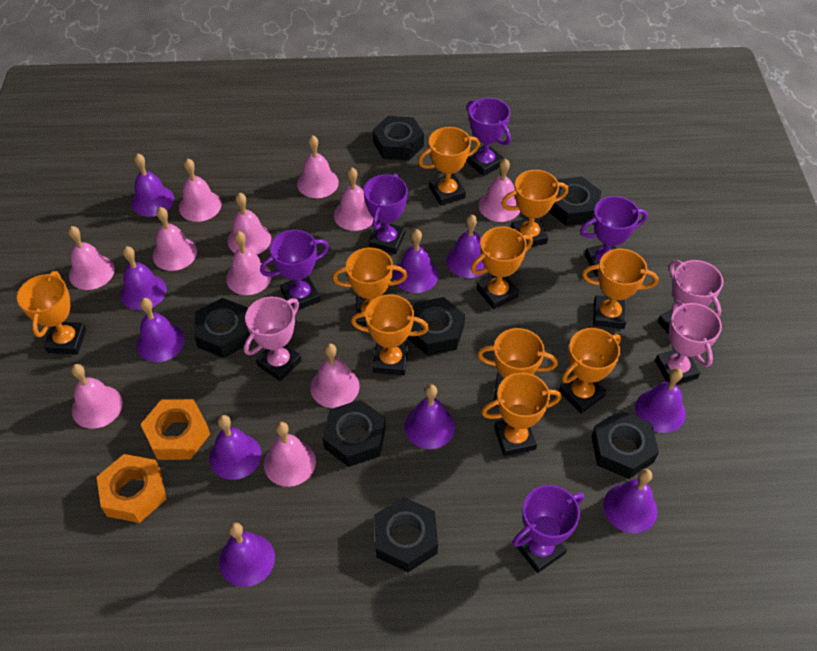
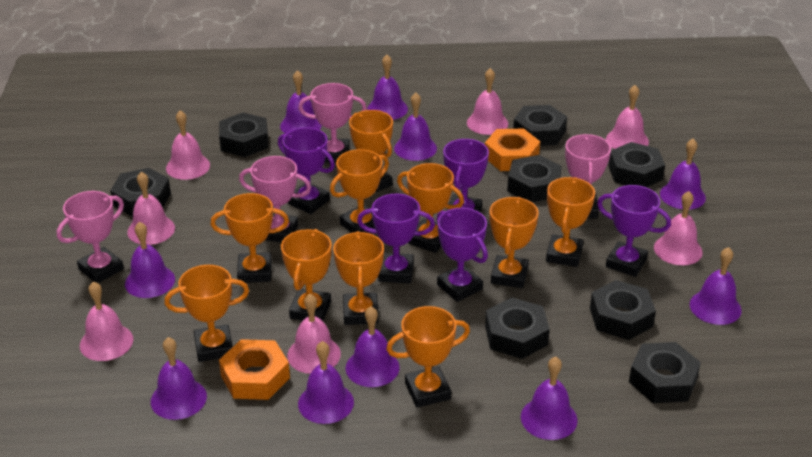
black nut: [194,298,251,358] [322,400,386,467] [373,116,424,161] [374,497,438,572] [407,297,465,356] [549,176,602,226] [591,410,659,479] = 7 -> [110,168,171,217] [219,113,268,157] [485,297,550,359] [507,155,562,202] [513,105,567,146] [590,280,656,340] [608,142,665,187] [629,342,701,403] = 8
pink bell: [68,226,115,290] [71,364,123,429] [152,207,197,271] [179,158,221,222] [226,231,271,295] [228,193,271,254] [264,422,316,487] [297,135,339,198] [310,343,359,408] [334,168,373,231] [479,159,520,222] = 11 -> [80,281,133,361] [127,172,175,245] [166,110,210,180] [287,294,341,374] [467,68,508,135] [606,85,649,149] [654,191,703,265] = 7
pink trophy: [244,296,302,381] [655,300,722,384] [658,260,723,334] = 3 -> [57,191,124,283] [239,156,311,243] [298,83,367,163] [565,134,611,219] = 4

